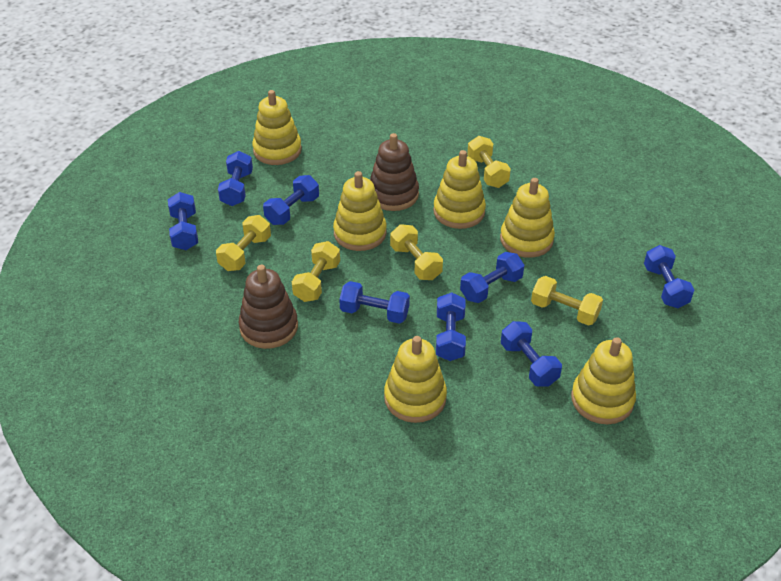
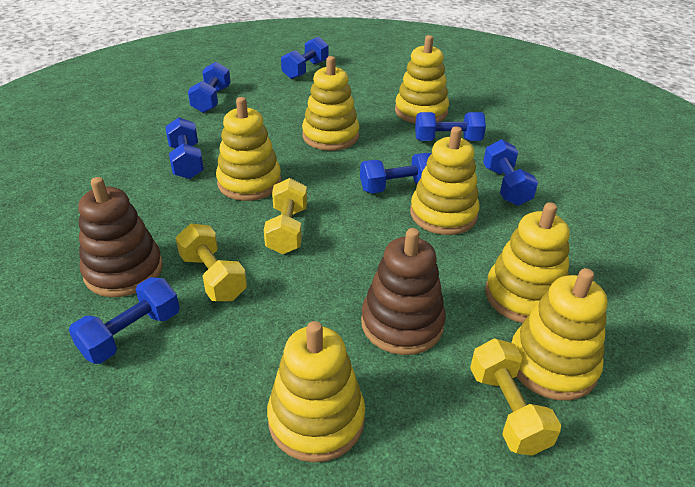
blue dumbbell: [168,192,198,250] [218,151,253,206] [263,175,319,225] [339,281,410,324] [436,292,466,361] [460,252,524,303] [501,321,562,387] [644,245,694,308] = 8 -> [69,277,180,364] [165,117,204,179] [188,62,231,113] [281,37,328,79] [360,153,432,194] [415,112,486,141] [483,139,538,206] = 7
yellow dumbbell: [216,215,271,271] [292,241,340,302] [390,224,443,280] [467,136,511,188] [531,276,603,326] = 5 -> [176,224,247,301] [264,178,307,254] [470,338,561,456] = 3
yellow stacking toy: [252,90,302,165] [333,171,387,251] [384,336,447,423] [433,150,486,229] [500,178,555,258] [571,337,636,424] = 6 -> [216,97,281,201] [267,321,365,463] [302,56,359,151] [395,35,449,124] [410,126,480,235] [485,202,570,323] [512,268,607,401] = 7

